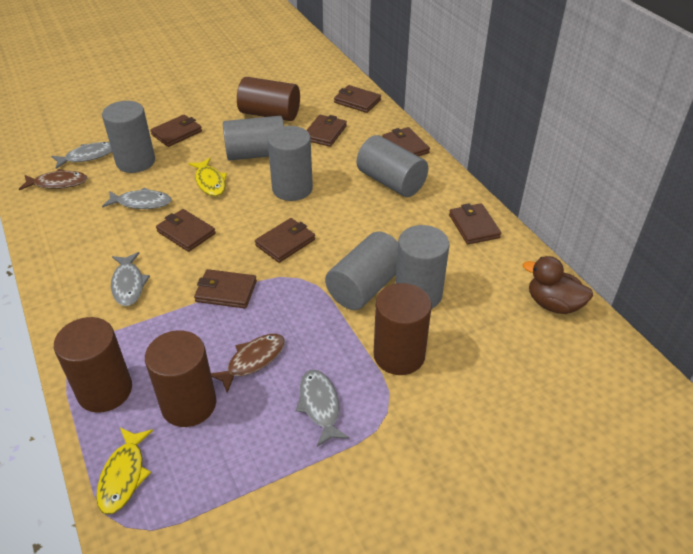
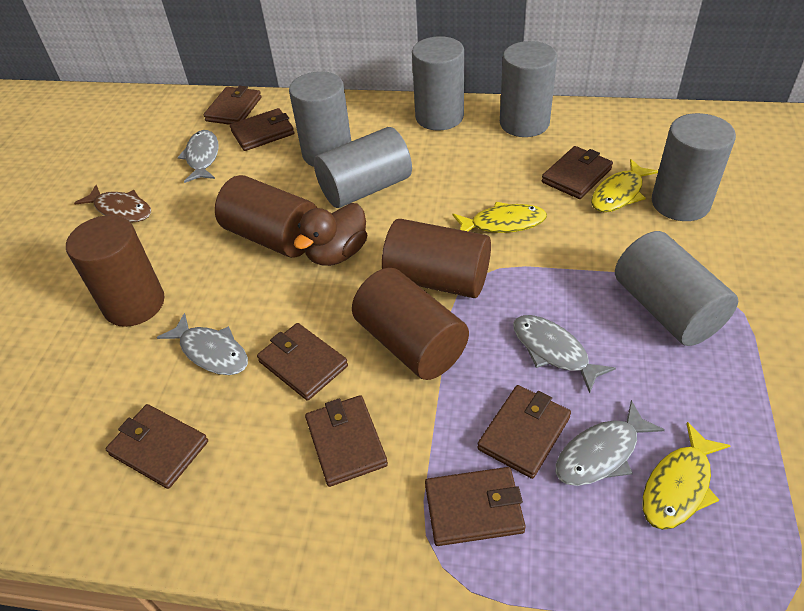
brown fish: [19,169,87,190] [211,334,285,393] = 2 -> [74,185,151,222] = 1
yellow fish: [96,428,153,515] [188,158,227,196] = 2 -> [453,202,547,233] [591,159,658,212] [642,422,731,530] = 3

